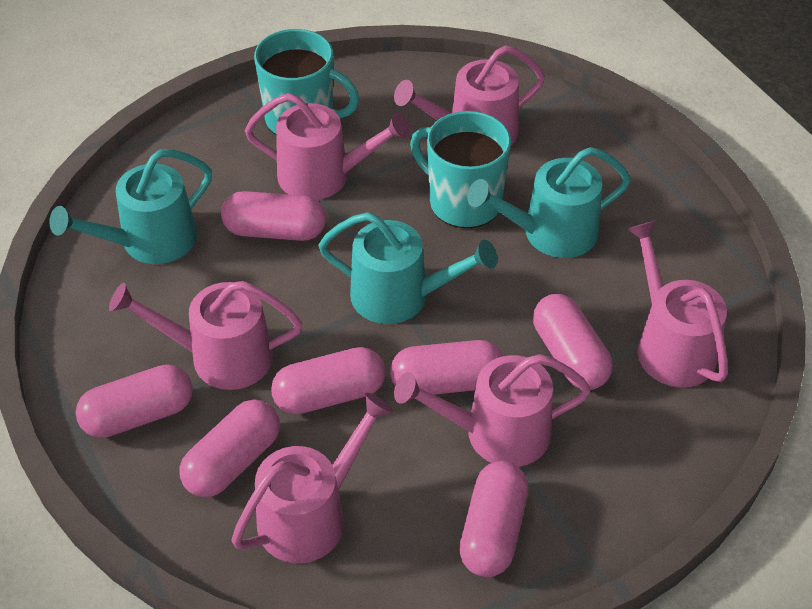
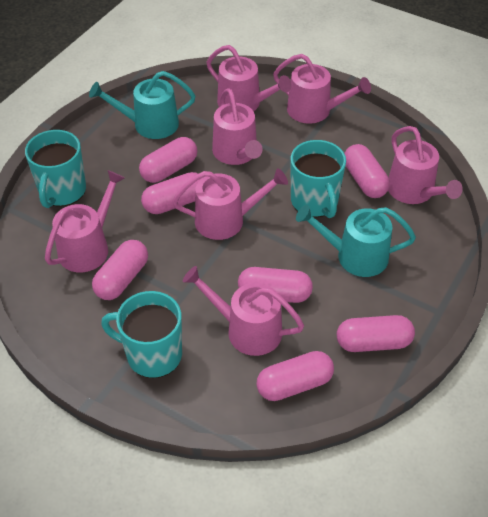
pink watering can: [109,281,302,390] [232,393,393,563] [245,93,410,200] [394,46,545,145] [394,354,591,467] [628,220,728,387] = 6 -> [45,170,125,272] [172,169,288,240] [183,266,304,356] [206,45,292,111] [212,88,263,165] [273,54,371,124] [388,126,463,204] = 7
turquoise mug: [254,29,359,135] [410,111,511,228] = 2 -> [25,130,86,208] [101,291,182,378] [290,140,346,218] = 3
turquoise watering can: [49,149,212,264] [318,212,498,324] [467,147,631,258] = 3 -> [89,71,195,139] [296,205,416,277] = 2

